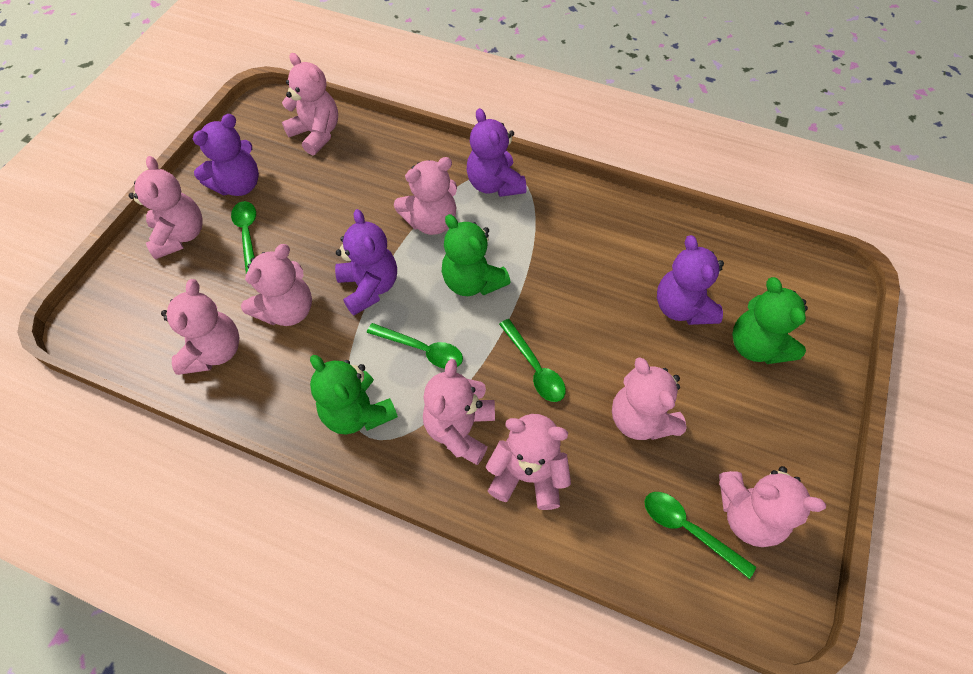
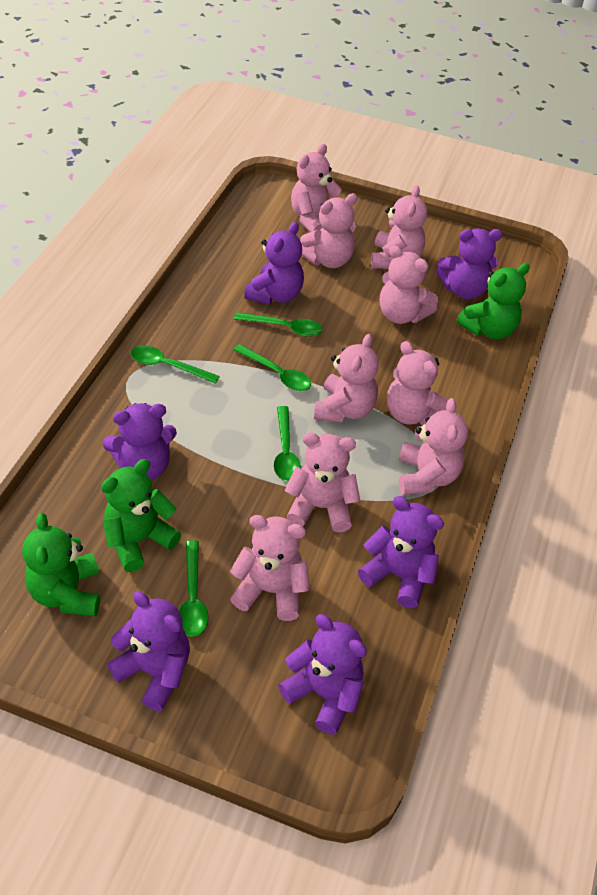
green spoon: [231,201,256,273] [367,323,463,369] [499,319,566,402] [645,492,756,579] = 4 -> [130,345,220,384] [179,540,209,637] [233,344,311,391] [234,312,322,337] [274,406,301,481] = 5
purple teddy bear: [193,114,259,196] [335,209,397,316] [467,108,526,197] [657,235,724,325] = 4 -> [103,403,177,480] [107,591,190,711] [244,222,304,304] [278,614,367,735] [358,496,444,608] [436,228,503,299] = 6

